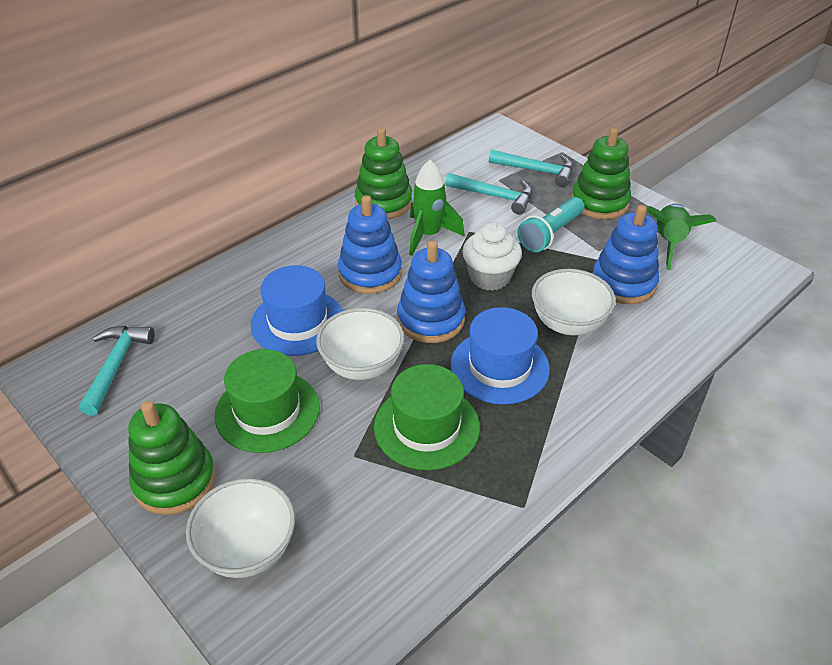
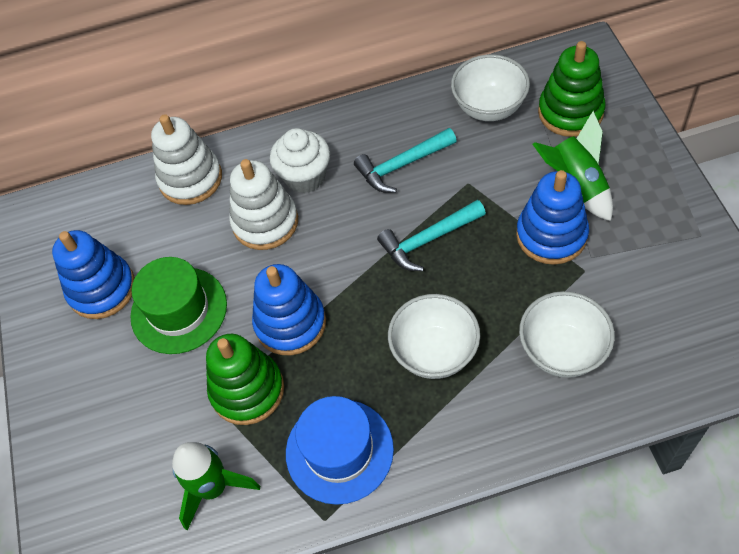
blue hat: [251,265,343,356] [451,307,550,404] = 2 -> [286,396,394,505] = 1
green hat: [214,349,320,453] [374,364,480,470] = 2 -> [130,257,227,354] = 1
green stacking toy: [128,401,216,515] [355,127,412,219] [572,127,631,219] = 3 -> [206,334,284,425] [538,41,606,137] = 2
turquoise flashlight: [518,197,585,252] = 1 -> none = 0
turquoise hammer: [79,326,155,416] [445,173,533,215] [489,150,573,187] = 3 -> [354,128,457,193] [377,200,486,271] = 2
white stacking toy: none = 0 -> [151,114,222,205] [229,159,298,250] = 2

